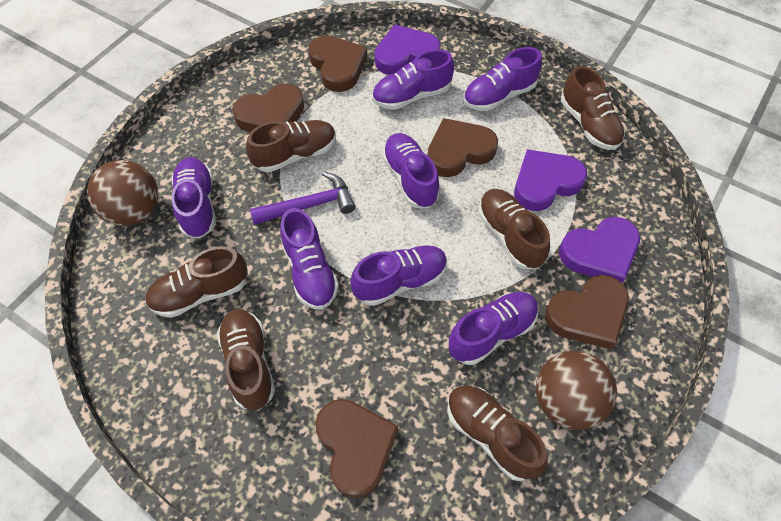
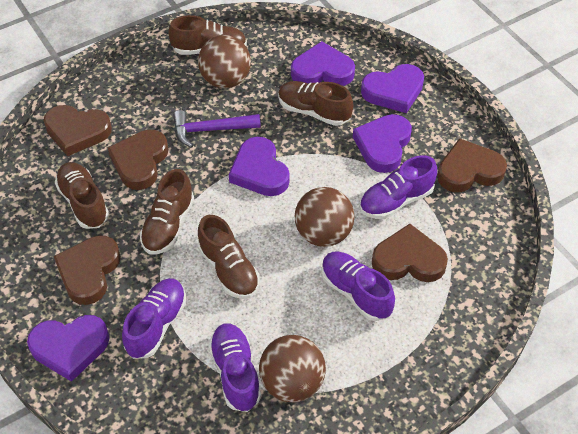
brown ball: [87,160,158,226] [536,351,617,430] = 2 -> [198,35,251,88] [259,335,326,402] [294,187,355,247] = 3
brown shoe: [145,246,248,318] [217,309,275,410] [246,120,336,172] [447,385,548,481] [478,189,550,269] [561,66,625,150] = 6 -> [55,162,109,229] [140,169,194,254] [168,15,247,55] [198,215,260,299] [278,81,353,126] = 5
purple heart: [375,24,440,75] [514,149,587,211] [559,217,640,283] = 3 -> [27,315,109,382] [229,137,290,196] [291,41,355,86] [353,114,412,173] [361,64,424,113] = 5
purple shoe: [172,157,216,238] [280,208,339,310] [350,245,447,306] [372,49,454,110] [382,133,440,208] [448,292,539,365] [463,47,542,111] = 7 -> [122,278,186,359] [208,323,261,412] [321,252,395,321] [359,155,437,219] = 4

